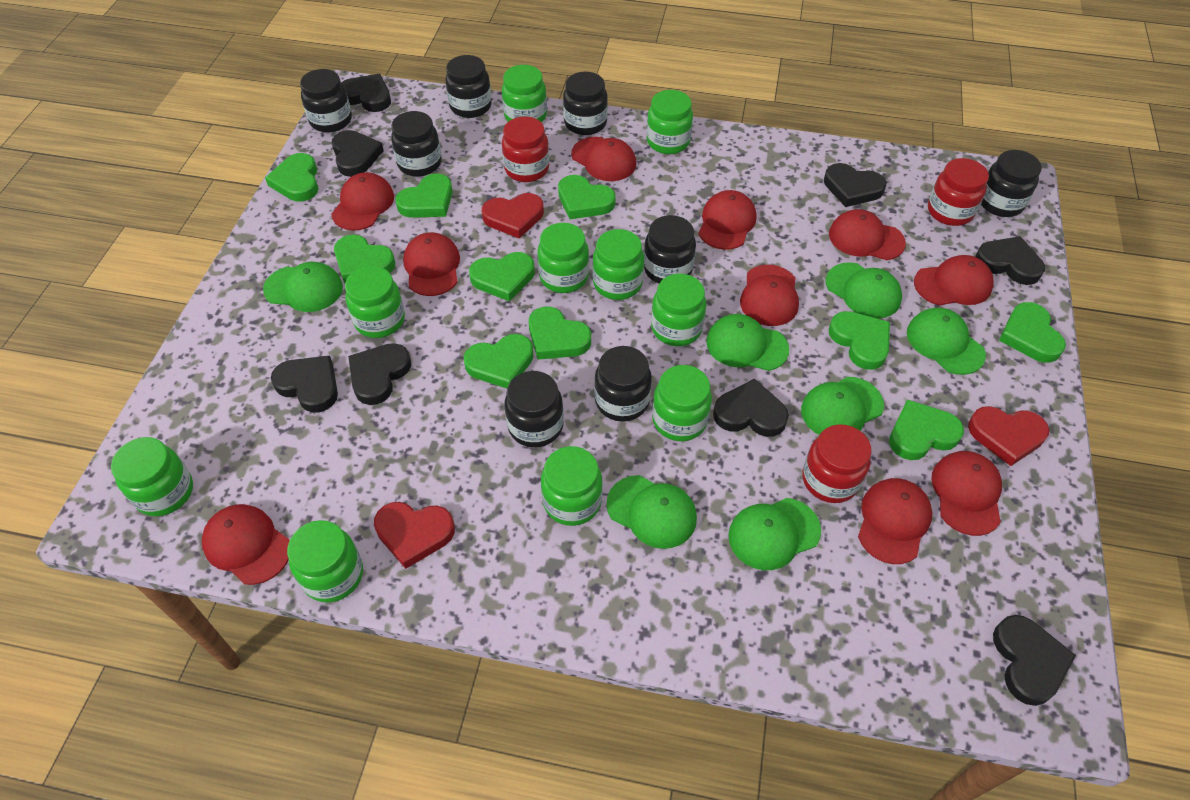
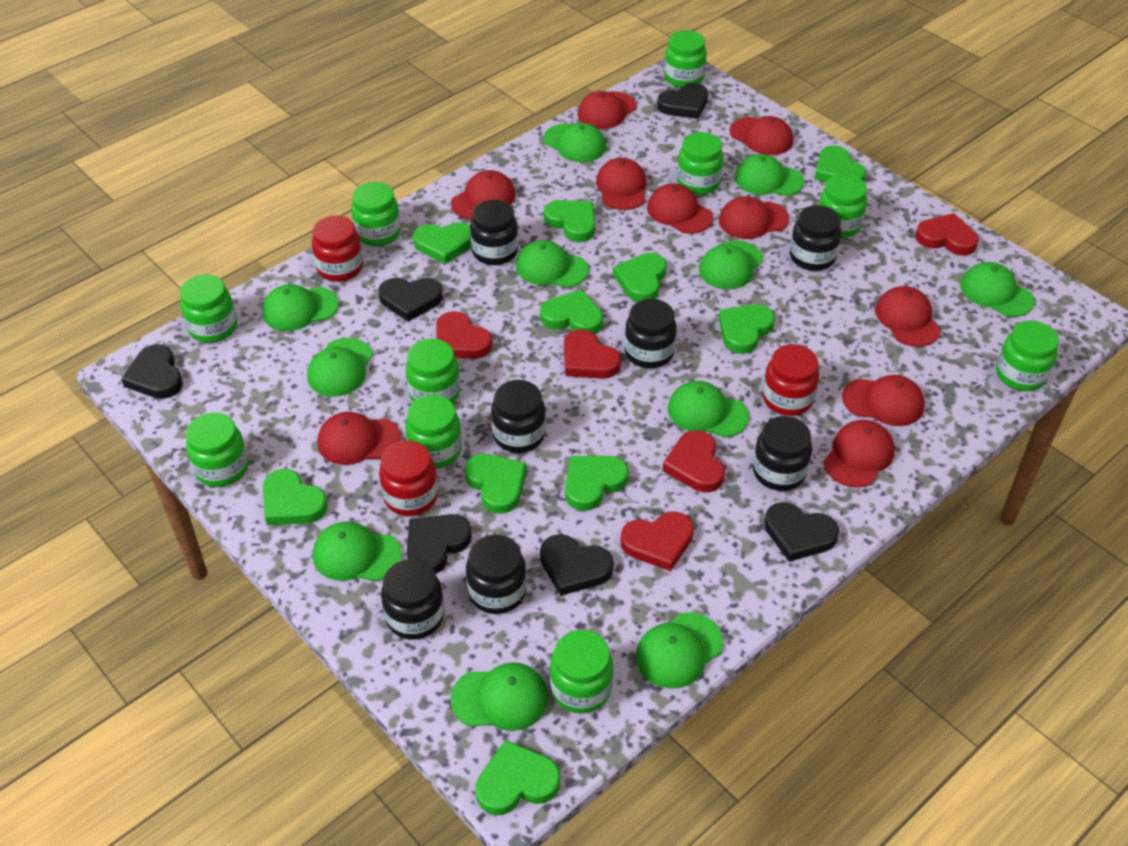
black heart: [271,356,338,412] [332,130,384,177] [341,74,391,112] [348,343,411,405] [713,379,789,437] [824,163,886,207] [975,236,1045,285] [993,615,1076,706] = 8 -> [121,344,183,399] [378,278,443,322] [407,514,472,574] [540,534,613,596] [657,83,708,119] [764,502,839,562] = 6
black jar: [300,69,352,132] [391,111,442,177] [445,55,492,118] [505,371,564,448] [563,72,608,135] [594,346,652,422] [644,215,696,283] [981,150,1042,217] = 8 -> [381,559,444,640] [466,534,527,614] [470,200,518,265] [491,380,546,453] [625,299,677,368] [753,416,812,491] [790,205,841,271] = 7
green cap: [263,262,343,312] [606,475,697,549] [706,314,789,371] [728,498,821,570] [801,377,884,435] [826,262,902,319] [907,308,986,375] = 7 -> [262,284,339,331] [307,338,373,397] [313,521,402,581] [451,662,549,731] [516,240,589,288] [543,123,606,162] [636,612,723,689] [668,381,749,437] [699,241,763,289] [735,154,804,196] [960,262,1035,317] = 11
red heart: [374,502,455,569] [482,193,544,239] [968,406,1049,466] = 3 -> [436,311,492,359] [564,329,621,379] [620,511,694,571] [662,430,725,492] [915,213,979,256] = 5

